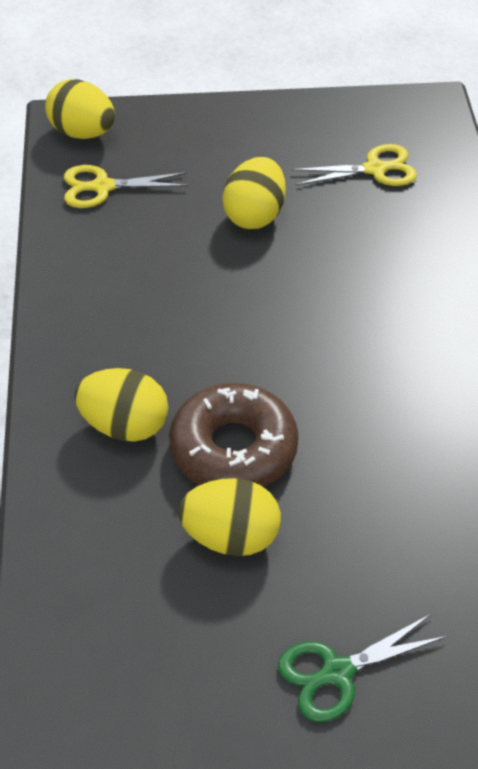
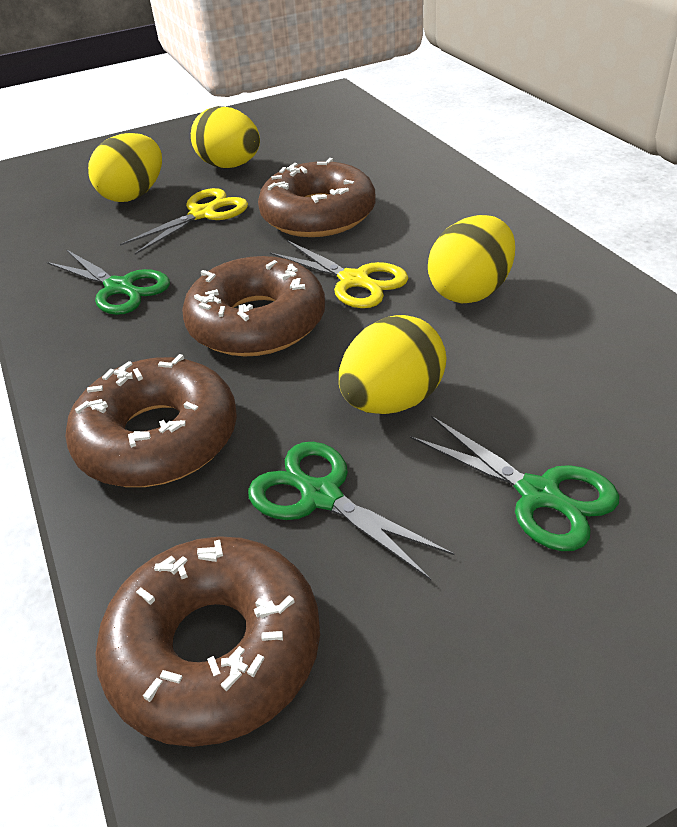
brown donut: [169,383,299,487] = 1 -> [65,354,237,487] [95,536,320,747] [182,256,325,357] [258,158,376,237] = 4
green scissors: [278,614,447,722] = 1 -> [47,250,170,315] [248,442,455,580] [410,416,620,551] = 3

